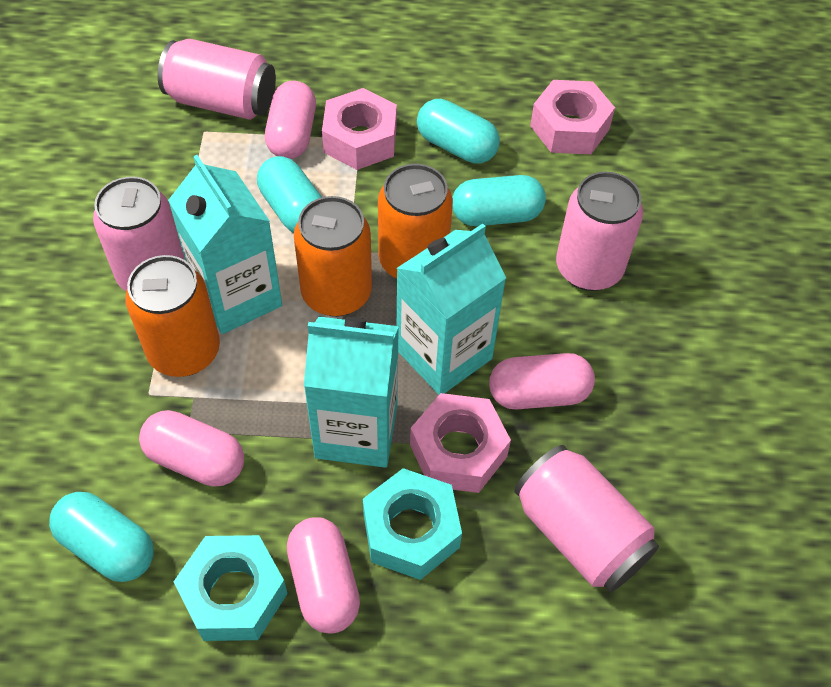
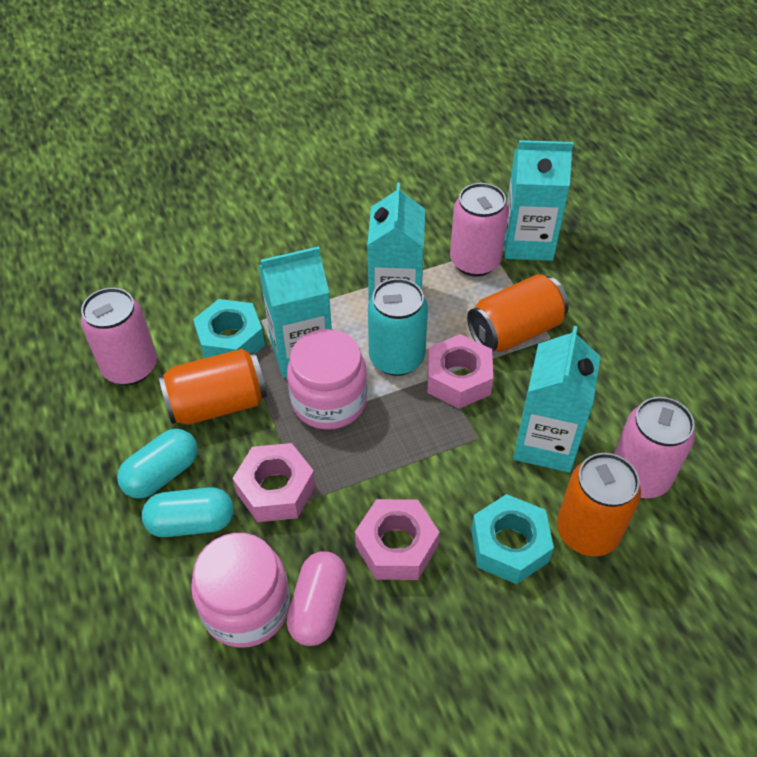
pink can: [93,177,185,292] [158,39,276,120] [514,445,659,592] [556,172,643,291] = 4 -> [81,288,157,385] [450,183,509,277] [614,397,695,498] = 3
pink capsule: [139,410,244,487] [265,81,316,159] [287,517,360,634] [489,353,595,409] = 4 -> [287,551,347,646] = 1
pink jar: none = 0 -> [191,533,290,648] [287,329,367,430] = 2
turquoise can: none = 0 -> [368,278,428,376] = 1
turquoise capsule: [49,492,154,582] [257,156,322,233] [417,99,500,164] [452,175,546,226] = 4 -> [117,429,198,499] [142,487,234,537] = 2
turquoise carton: [168,155,282,334] [304,317,399,468] [396,224,506,395] = 3 -> [259,246,332,378] [367,183,425,300] [504,140,573,261] [513,326,601,473] = 4

